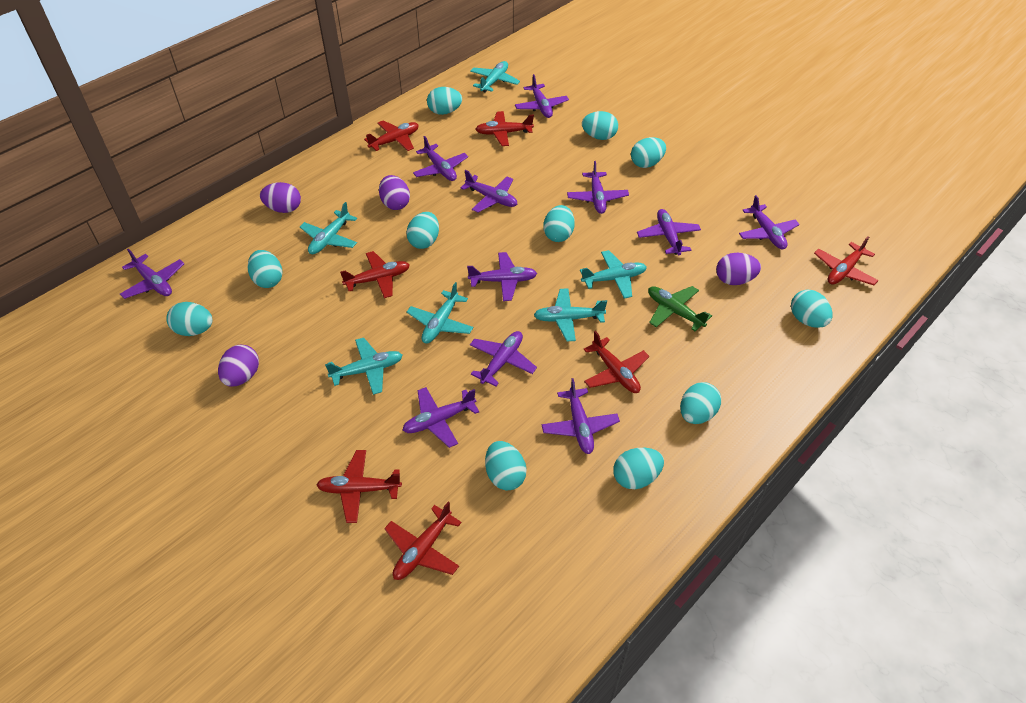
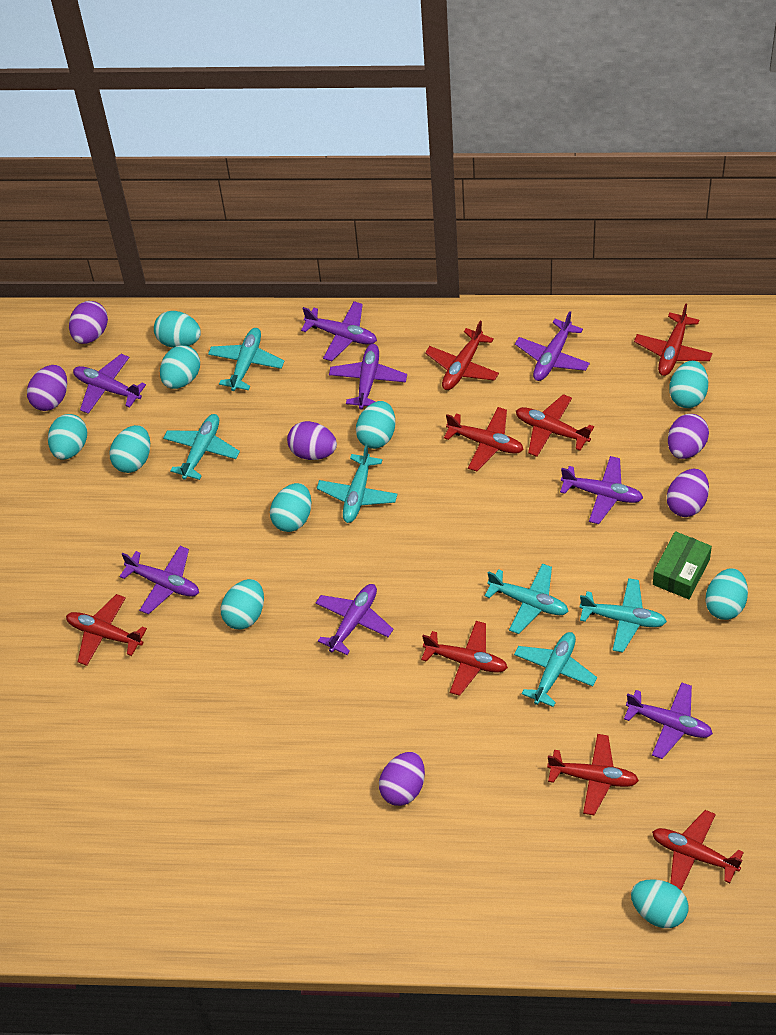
green box: none = 0 -> [653,531,712,599] = 1
green plane: [648,286,712,331] = 1 -> none = 0
purple egg: [218,345,259,387] [260,182,301,213] [379,175,410,210] [716,253,761,285] = 4 -> [27,365,67,411] [69,301,108,344] [287,421,337,460] [379,752,425,806] [667,469,709,517] [668,414,709,459] = 6
purple plane: [120,249,184,299] [403,387,479,448] [413,136,468,181] [460,170,517,213] [467,252,537,301] [470,331,537,386] [515,74,569,118] [542,378,620,454] [567,161,629,214] [637,209,701,255] [739,195,800,249] = 11 -> [73,354,146,414] [119,546,199,614] [301,301,377,361] [316,584,394,655] [329,344,407,409] [515,311,590,381] [560,456,643,524] [624,682,713,759] = 8
red plane: [316,450,402,523] [340,251,410,298] [364,120,418,151] [384,502,462,580] [475,111,534,146] [583,331,649,393] [814,236,879,285] = 7 -> [66,594,147,666] [421,621,508,696] [425,321,499,390] [444,407,524,471] [516,394,594,457] [547,734,639,815] [634,303,712,376] [652,810,744,890] = 8
turquoise egg: [166,302,213,336] [247,250,283,288] [406,212,439,249] [427,87,462,115] [485,441,527,491] [543,205,575,242] [582,111,618,140] [613,448,664,489] [631,137,666,168] [680,382,721,424] [791,290,832,328] = 11 -> [48,414,87,460] [109,425,150,473] [154,311,201,348] [160,345,200,389] [221,579,264,630] [270,483,311,532] [356,401,395,449] [631,879,688,928] [669,361,708,408] [705,568,748,620] = 10

